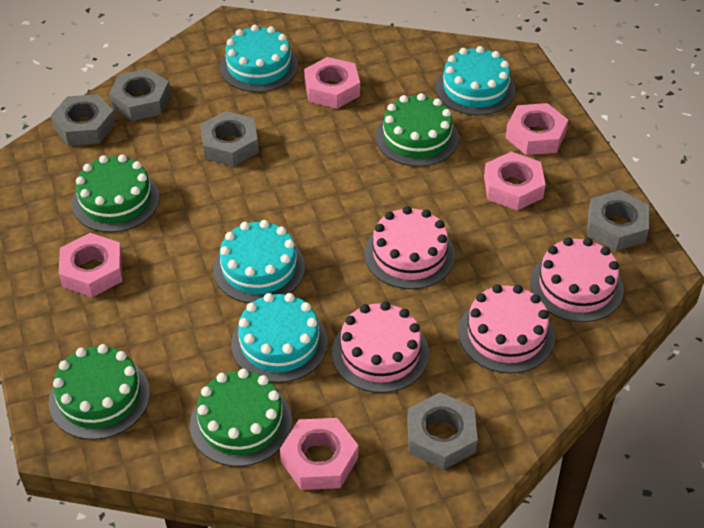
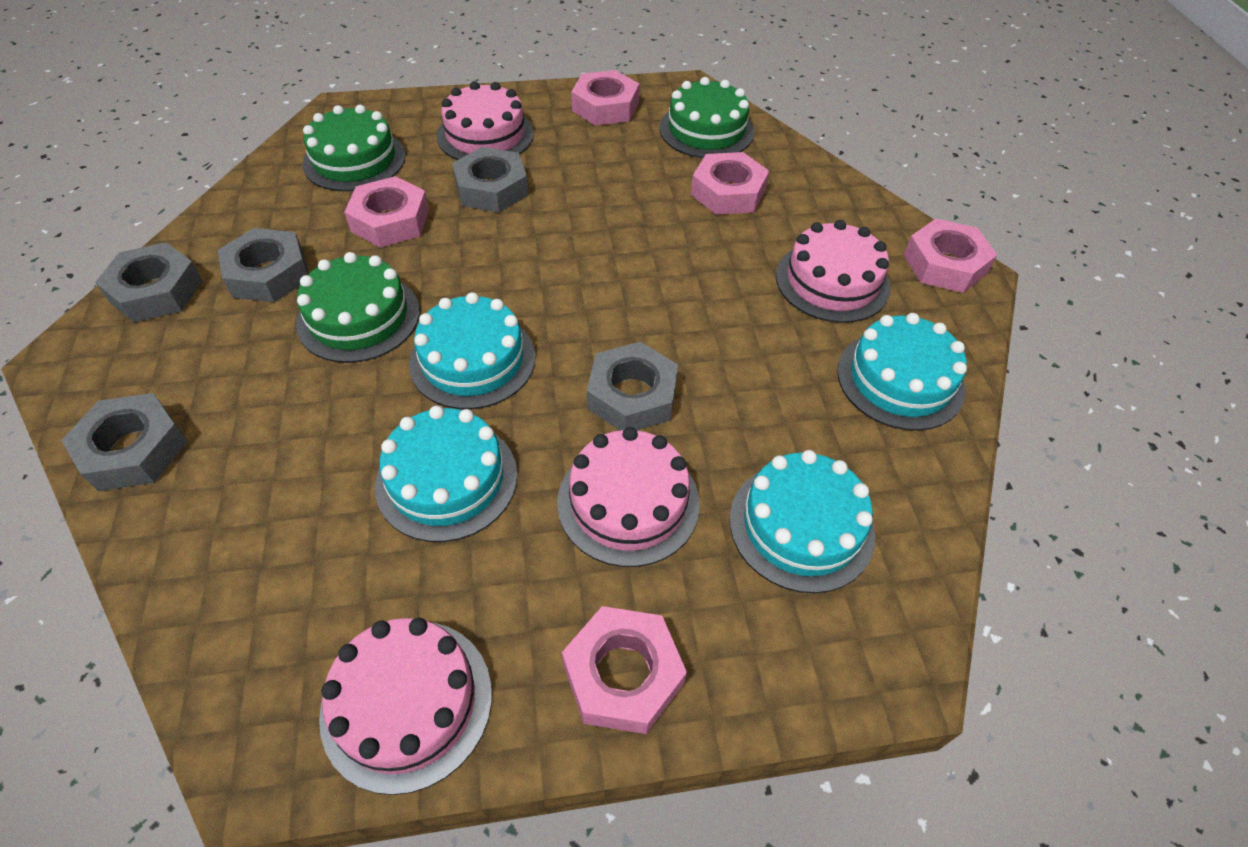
green cake: [49,344,150,440] [72,154,160,233] [190,369,292,467] [376,93,459,167] = 4 -> [296,252,420,363] [302,105,406,192] [659,77,754,158] = 3

